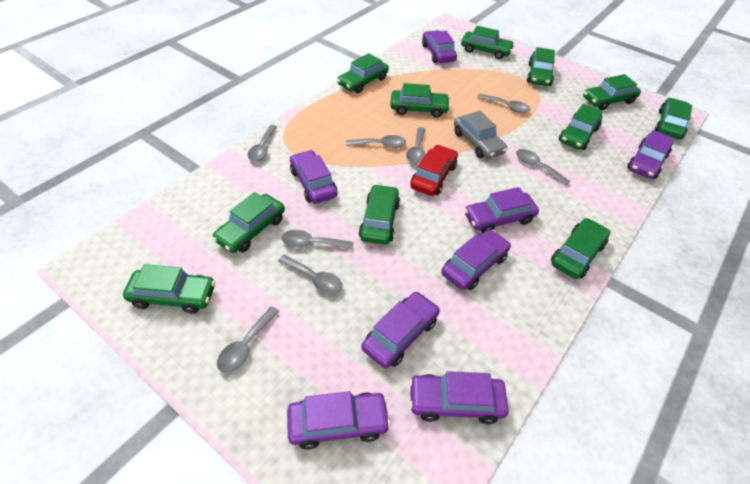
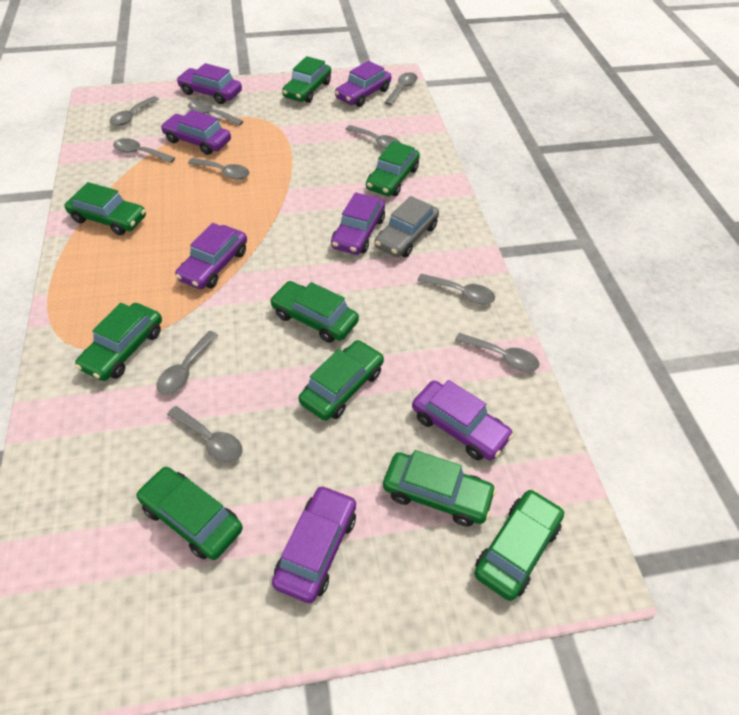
green car: [123,264,215,314] [212,192,285,253] [337,53,389,93] [359,184,400,245] [390,83,450,118] [461,26,515,59] [527,47,555,86] [551,218,610,279] [559,104,603,150] [583,74,641,110] [655,98,692,139] = 11 -> [65,182,146,235] [75,303,162,381] [136,467,243,560] [270,281,359,343] [282,56,331,103] [299,340,384,421] [366,141,420,196] [383,450,497,527] [474,489,564,601] = 9
grey spoon: [217,306,280,373] [248,125,277,161] [278,255,343,294] [281,230,354,250] [346,135,406,148] [406,127,425,164] [477,94,530,113] [516,149,571,186] = 8 -> [109,96,159,126] [113,138,175,163] [157,331,218,395] [167,406,243,462] [188,101,244,126] [188,158,250,179] [345,125,400,149] [384,72,418,105] [417,274,495,304] [455,333,540,371] = 10
purple car: [287,391,391,450] [290,150,338,204] [362,292,440,369] [409,371,509,424] [422,30,457,63] [441,229,511,290] [464,187,539,233] [627,130,674,179] = 8 -> [161,110,231,155] [175,223,247,289] [177,63,242,104] [272,485,356,603] [331,192,385,255] [335,61,391,107] [412,380,514,460] = 7
red car: [410,145,458,196] = 1 -> none = 0

